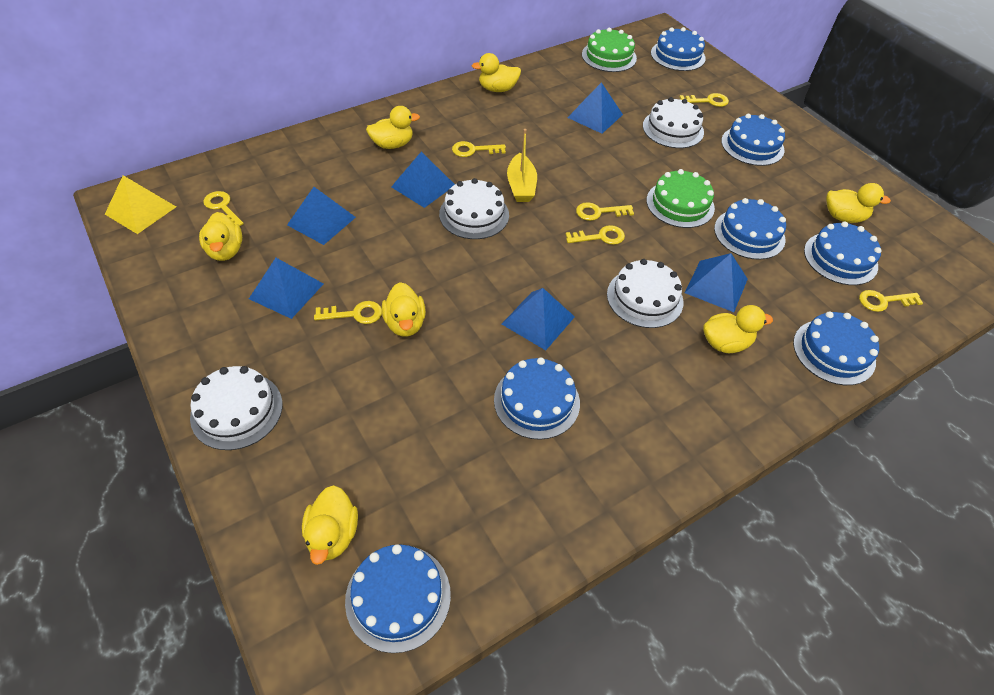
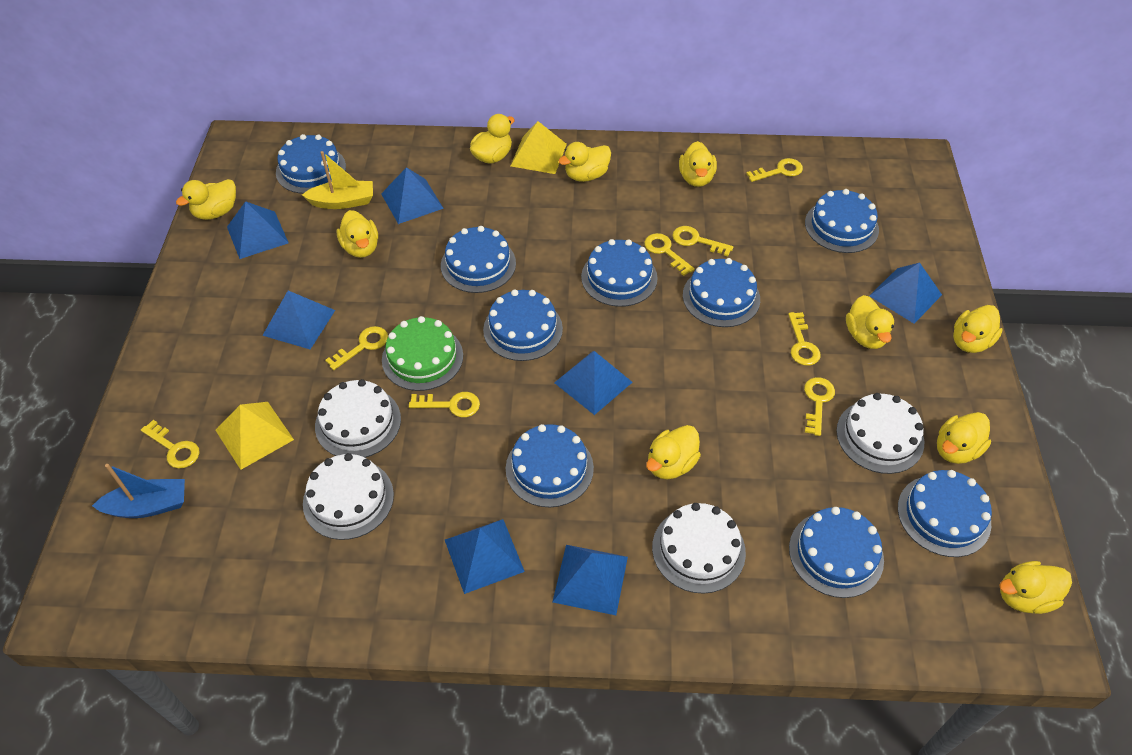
blue boat: none = 0 -> [92,464,185,518] = 1
blue cake: [345,544,451,653] [494,357,580,440] [651,27,706,71] [714,198,786,260] [721,114,785,166] [793,311,879,385] [804,222,882,285] = 7 -> [276,134,346,194] [441,226,516,293] [483,289,563,361] [506,424,594,507] [581,239,658,307] [683,258,760,327] [789,507,884,598] [805,189,879,253] [898,470,992,557] = 9
blue pyramid: [249,258,323,319] [287,187,356,245] [391,152,455,208] [502,288,575,350] [567,82,623,134] [685,253,748,312] = 6 -> [227,201,289,259] [262,291,335,349] [381,167,444,224] [445,519,525,594] [552,545,628,615] [554,351,633,415] [869,263,942,324] = 7
green cake: [582,28,637,72] [646,169,715,228] = 2 -> [382,316,463,391] = 1
yellow duck: [199,212,242,261] [302,485,358,565] [366,106,420,149] [382,282,426,337] [472,53,521,92] [703,305,773,353] [826,183,891,223] = 7 -> [176,179,236,220] [337,210,378,258] [470,114,515,164] [558,142,611,182] [646,425,701,479] [679,141,717,187] [846,295,894,349] [937,412,991,464] [953,305,1003,353] [1000,561,1072,614] = 10
yellow key: [203,191,244,226] [314,301,382,324] [452,141,506,157] [566,225,625,245] [576,202,634,221] [680,93,729,107] [859,290,923,312] = 7 -> [141,420,200,468] [325,326,388,370] [409,392,480,417] [644,233,695,276] [672,226,733,257] [746,158,803,182] [788,312,821,366] [804,377,835,436] = 8
yellow pyramid: [105,175,176,234] = 1 -> [215,402,294,470] [511,121,567,174] = 2

